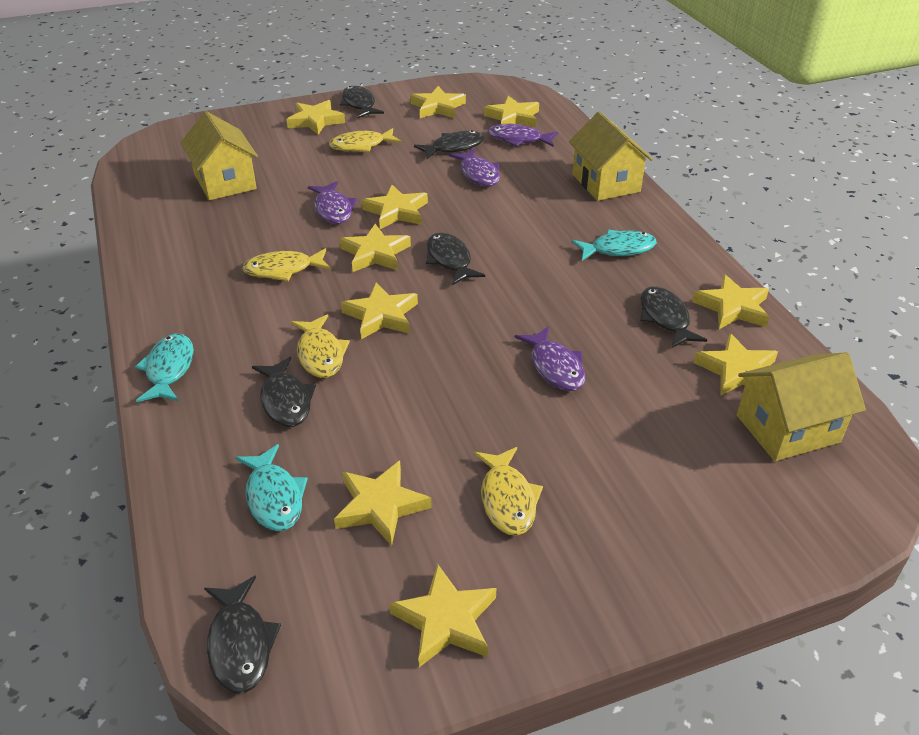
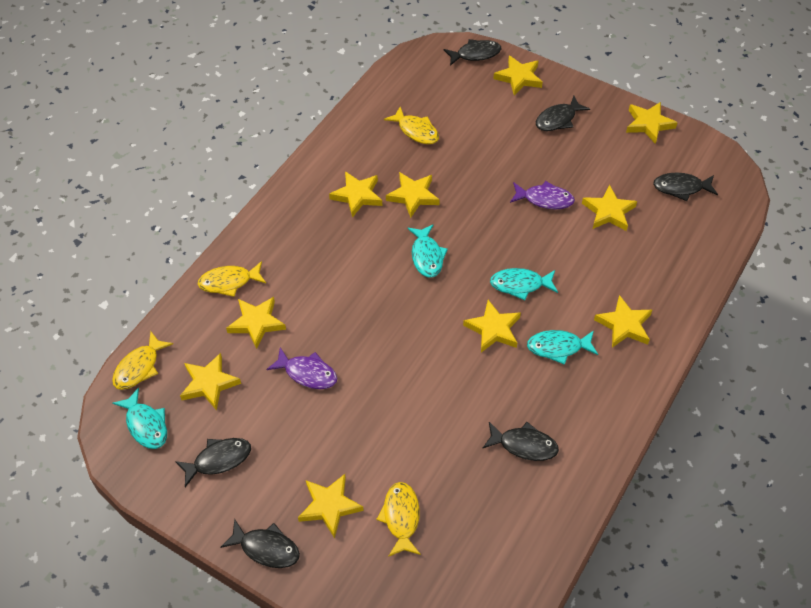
purple fish: [308,181,357,224] [449,149,500,187] [488,124,558,147] [515,326,585,391] = 4 -> [266,347,337,389] [510,181,575,210] = 2
turquoise fish: [135,333,194,402] [235,444,308,531] [572,230,657,261] = 3 -> [113,387,167,449] [407,224,448,278] [490,268,558,300] [527,330,598,365] = 4
yellow house: [181,111,258,200] [569,112,653,201] [737,352,866,461] = 3 -> none = 0

